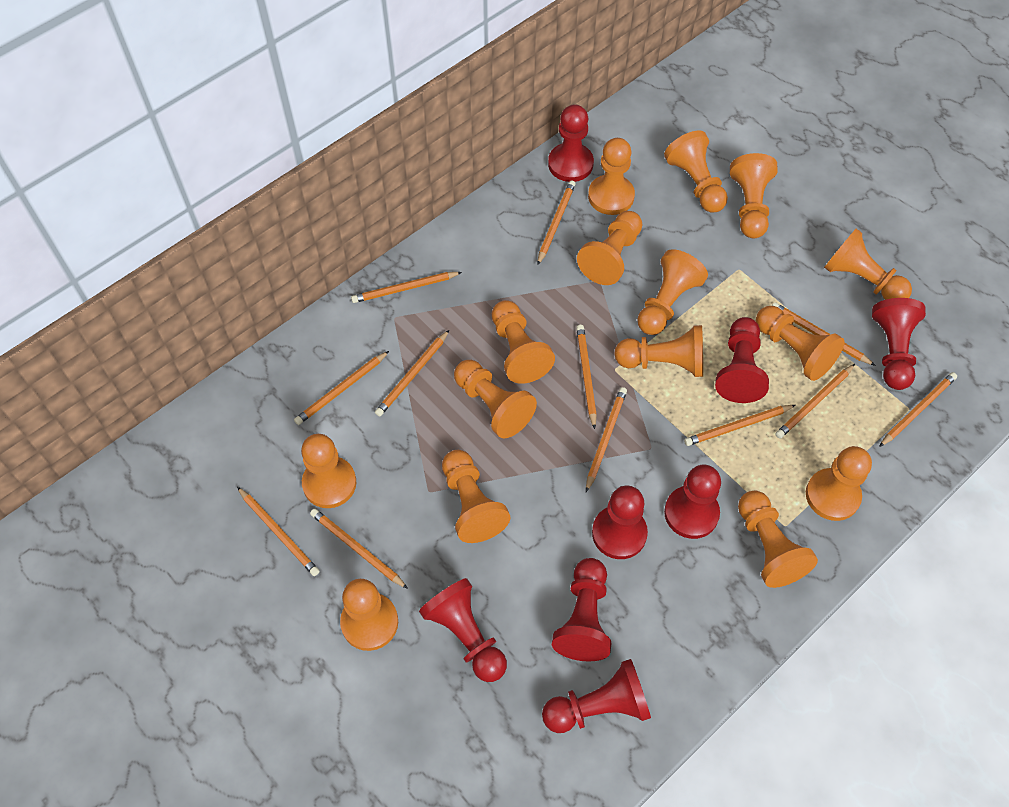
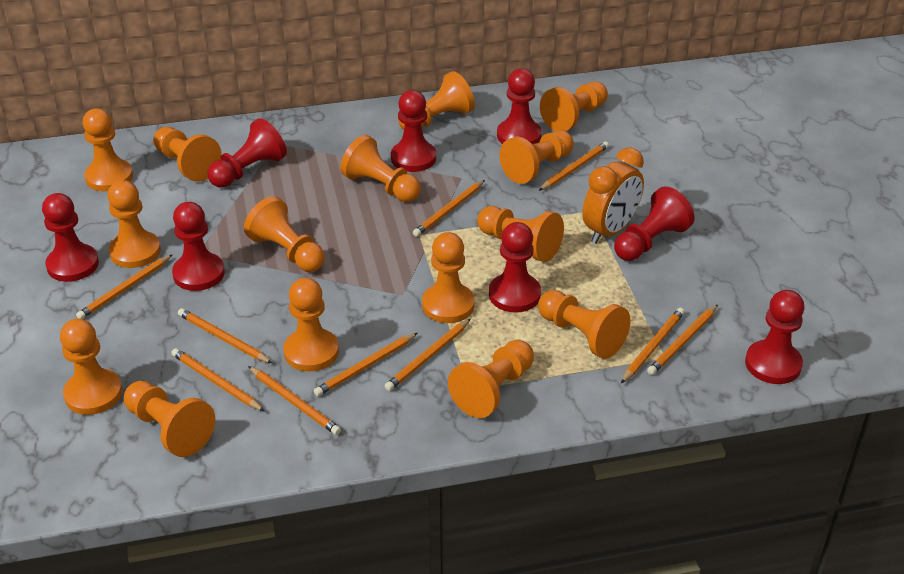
orange clock: none = 0 -> [582,147,644,244] = 1
orange pencil: [237,487,320,576] [294,351,389,425] [310,508,408,589] [351,272,462,303] [375,330,449,417] [537,180,576,265] [576,325,597,429] [586,387,627,492] [684,405,795,446] [772,303,876,366] [775,364,855,439] [879,372,957,447] = 12 -> [76,254,173,319] [171,348,265,411] [178,308,272,363] [248,366,341,435] [314,333,417,396] [385,319,471,391] [413,180,485,237] [539,141,609,191] [621,308,685,383] [647,305,718,375] = 10

